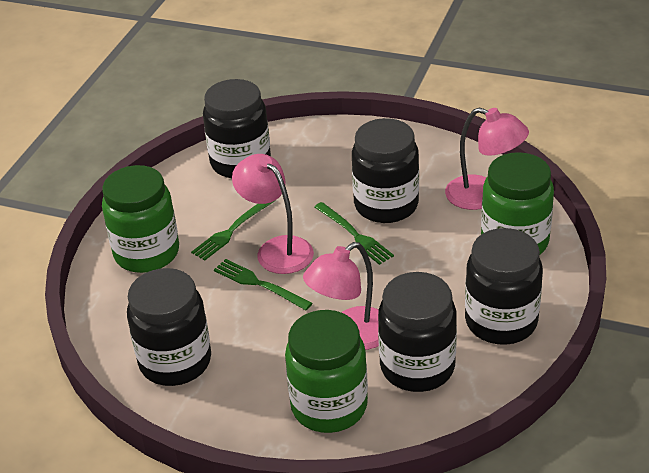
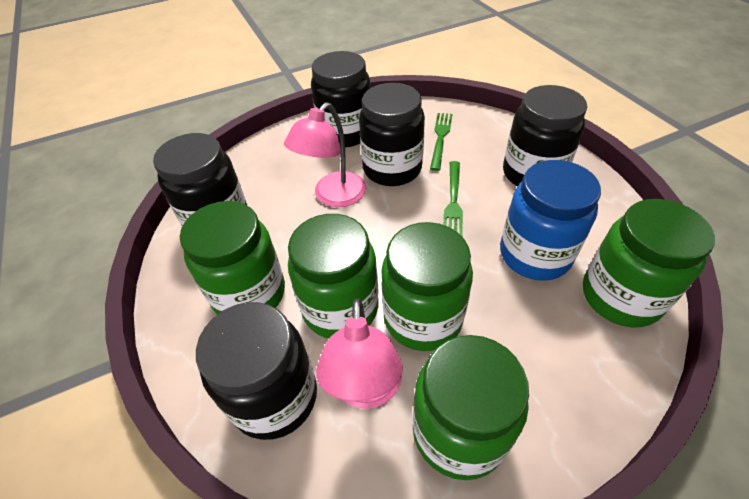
blue jar: none = 0 -> [500,160,601,281] = 1
green fork: [191,201,275,261] [214,259,313,310] [315,202,394,265] = 3 -> [430,113,452,171] [444,161,463,236] = 2
green jar: [102,165,179,273] [285,310,368,433] [481,152,554,255] = 3 -> [180,201,285,315] [288,214,379,339] [381,222,473,351] [412,335,529,480] [583,199,715,327] = 5
pink lamp: [232,154,314,274] [303,242,379,350] [445,107,529,210] = 3 -> [284,102,366,207] [316,298,403,409] = 2

